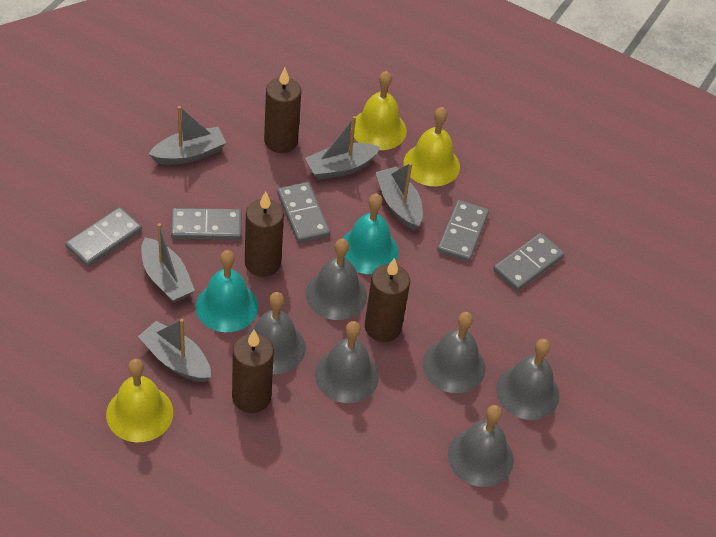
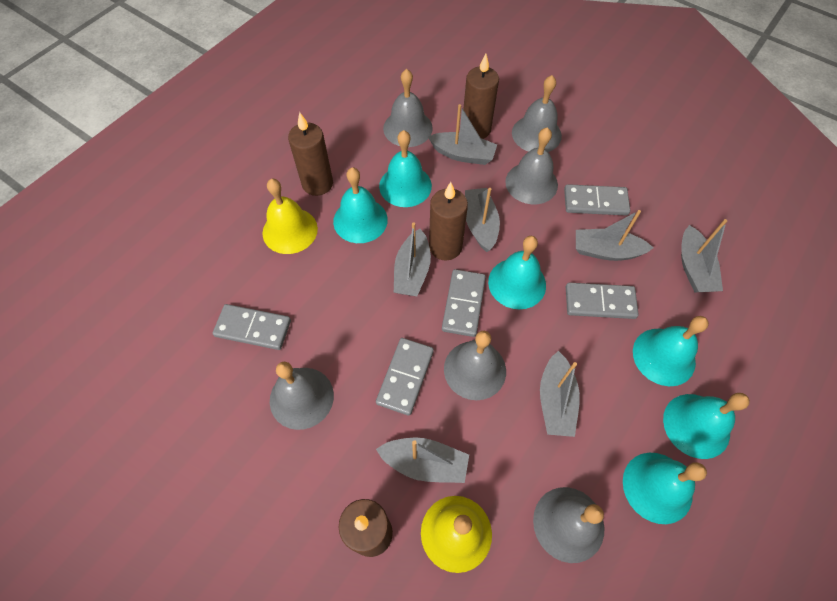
grey boat: [138,319,211,382] [141,223,195,303] [149,106,226,165] [305,116,380,180] [375,162,423,230] = 5 -> [376,437,469,483] [394,223,431,296] [428,104,497,165] [465,188,500,252] [540,351,580,437] [576,210,653,261] [681,219,727,292] = 7
turquoise bell: [196,250,258,332] [342,194,399,274] = 2 -> [333,167,388,243] [379,130,432,207] [488,236,546,309] [623,453,707,524] [633,316,709,386] [663,393,750,459] = 6
yellow bell: [106,359,173,442] [351,71,407,150] [404,107,460,186] = 3 -> [262,179,318,254] [421,496,492,573] = 2

